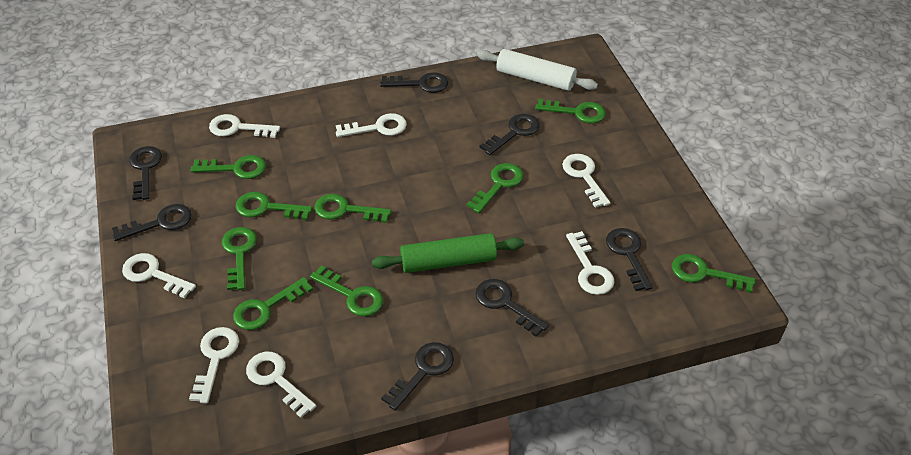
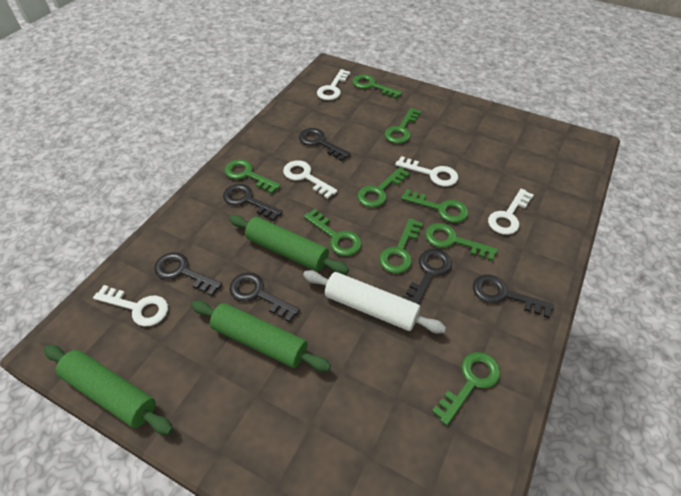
black key: [112,204,192,241] [129,146,162,200] [380,72,448,93] [381,342,454,410] [475,279,549,337] [480,114,540,155] [606,228,653,291] = 7 -> [154,252,223,296] [223,184,283,221] [229,273,300,323] [299,128,351,161] [403,249,452,304] [473,275,554,318] = 6
green rolling pin: [372,233,524,273] = 1 -> [44,345,173,435] [191,301,331,371] [229,215,349,274] = 3
white key: [122,253,196,298] [189,327,239,403] [209,114,280,138] [246,352,316,418] [336,113,407,137] [562,154,610,208] [566,231,615,295] = 7 -> [93,285,168,327] [283,160,338,199] [317,69,351,100] [395,156,458,187] [488,189,533,235] = 5

